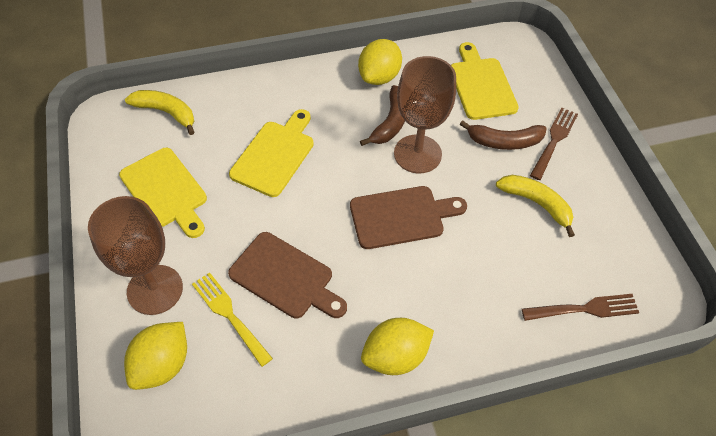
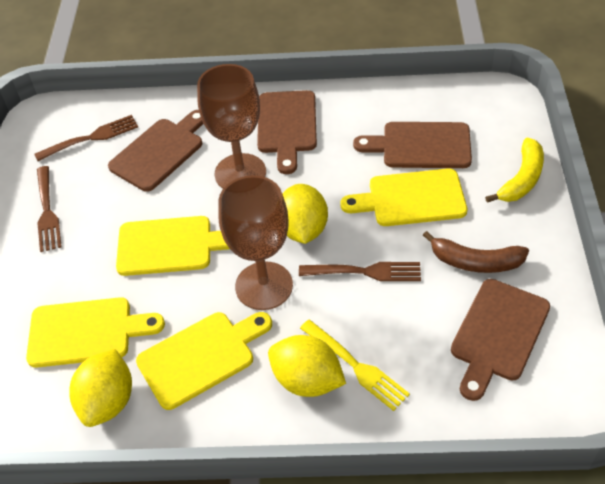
brown banana: [360,85,405,146] [460,120,546,150] = 2 -> [423,231,529,273] = 1
brown cutting board: [228,232,347,318] [350,186,467,249] = 2 -> [108,110,203,192] [257,90,317,174] [353,122,472,168] [451,279,550,401] = 4
brown fork: [522,294,639,321] [530,108,578,180] = 2 -> [35,115,138,161] [37,166,62,252] [299,262,421,281] = 3
yellow banana: [125,90,195,135] [496,175,575,237] = 2 -> [485,138,544,203] = 1
yellow cutting board: [119,148,207,238] [229,109,314,197] [451,42,519,120] = 3 -> [26,297,165,368] [116,216,230,276] [136,312,272,410] [340,168,467,226] = 4

